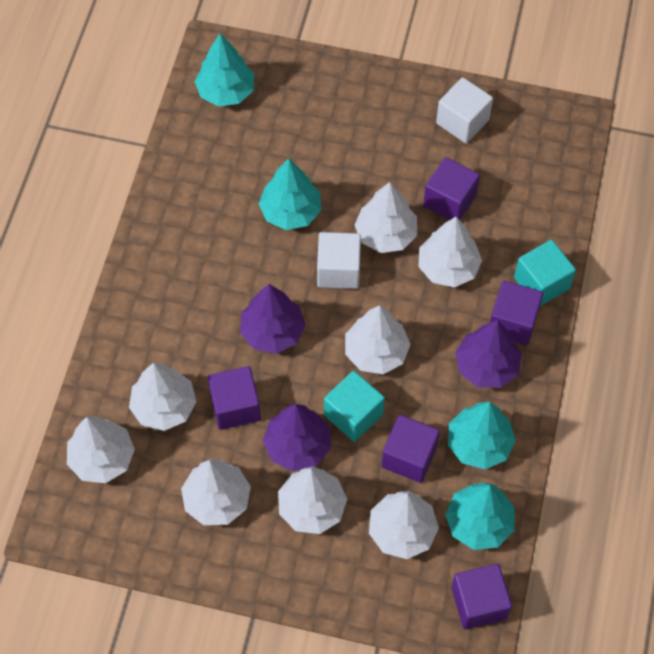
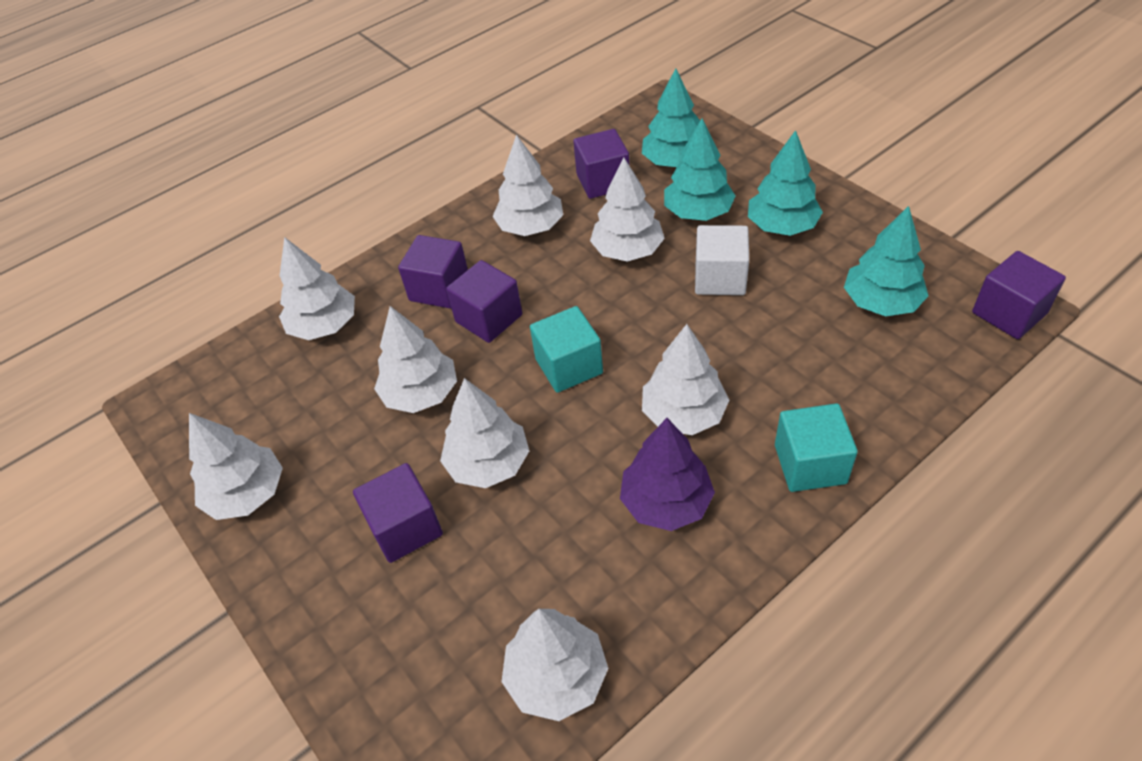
purple tree: [240,284,305,354] [263,404,331,471] [455,320,522,388] = 3 -> [620,418,715,531] = 1
white cube: [317,232,361,289] [436,77,493,143] = 2 -> [695,225,749,295] = 1

